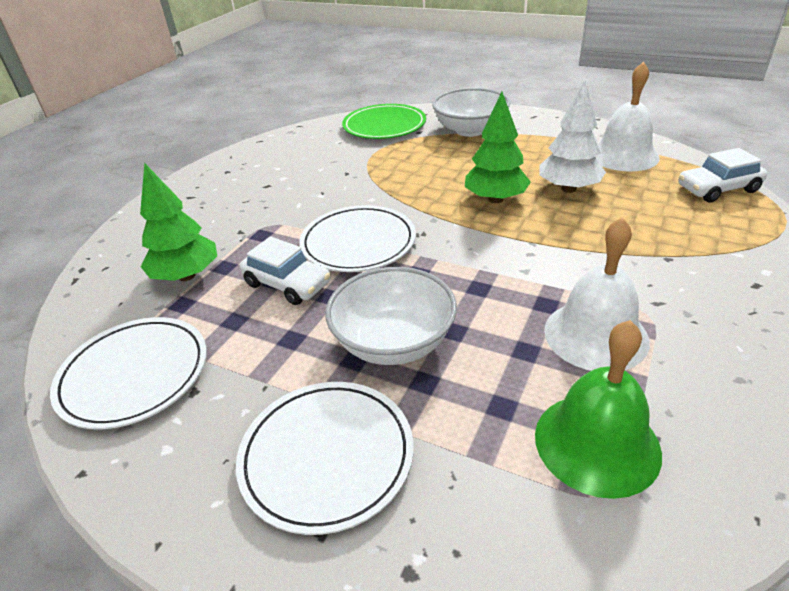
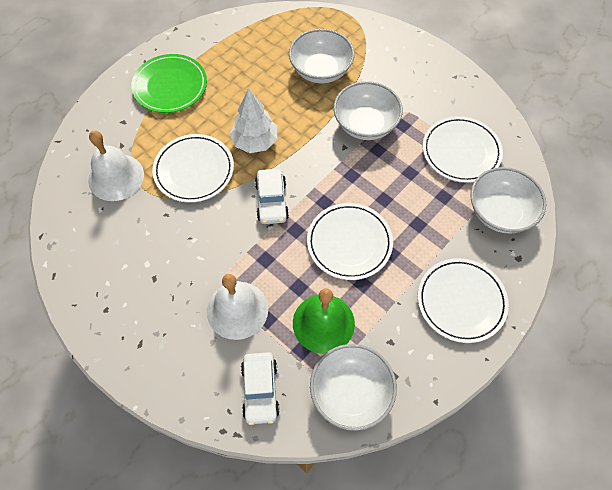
green tree: [140,163,217,281] [465,92,531,203] = 2 -> none = 0
white bowl: [325,267,457,365] [432,88,510,137] = 2 -> [289,29,355,84] [310,344,397,431] [333,81,403,140] [471,167,546,234] = 4
white plate: [50,317,207,430] [236,382,414,535] [299,205,416,272] = 3 -> [152,134,234,203] [307,203,393,280] [418,258,509,343] [423,116,503,183] = 4

